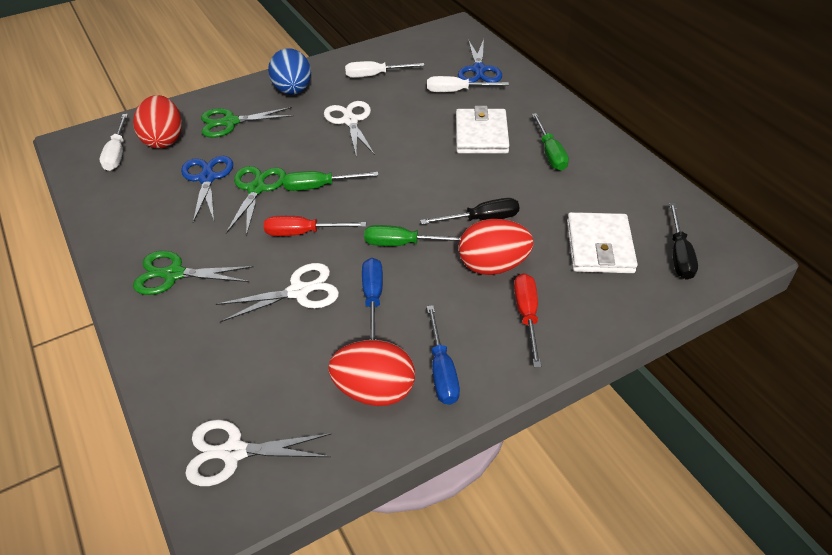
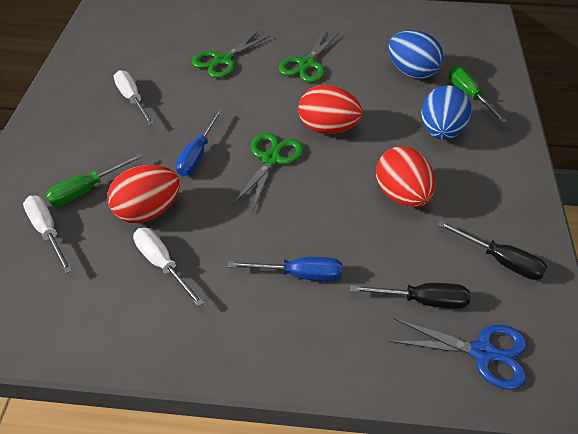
blue egg: [268,48,311,95] = 1 -> [388,30,444,79] [421,85,472,140] = 2
blue scissors: [181,156,233,223] [458,39,502,82] = 2 -> [389,318,527,390] = 1
green screwdriver: [283,171,379,191] [364,225,461,246] [532,113,569,171] = 3 -> [46,153,142,206] [448,66,507,123] = 2
red screwdriver: [264,216,366,236] [514,273,541,367] = 2 -> none = 0
white scissors: [185,420,331,486] [216,263,339,322] [324,101,375,156] = 3 -> none = 0
white wallet: [456,106,509,154] [567,212,638,273] = 2 -> none = 0

